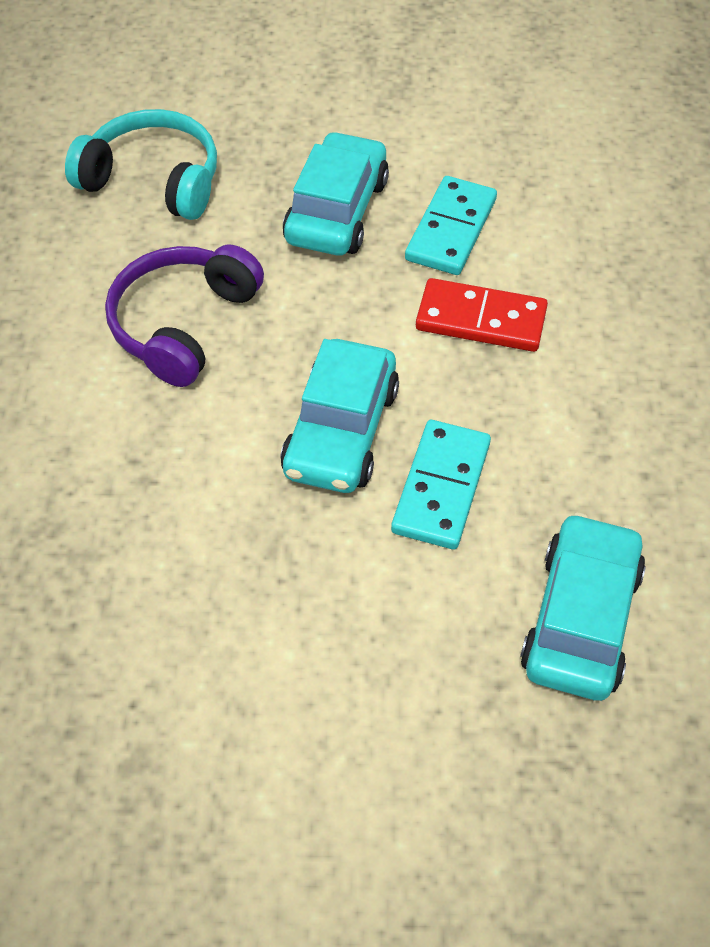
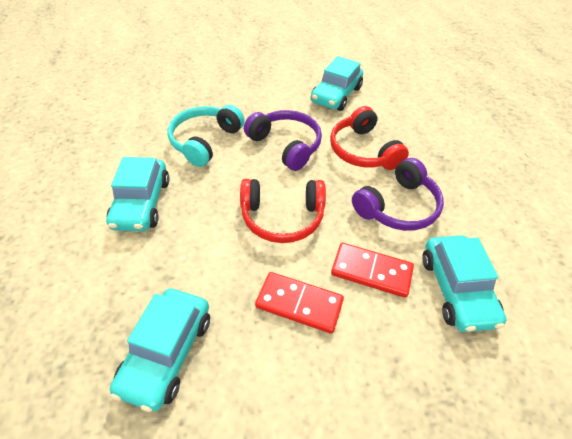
purple headphones: [105,245,264,387] = 1 -> [244,110,322,171] [352,158,444,231] = 2
red domino: [416,278,548,352] = 1 -> [255,272,344,334] [331,243,414,298] = 2
red headphones: none = 0 -> [240,179,326,243] [330,106,409,170] = 2
turquoise car: [281,339,399,493] [283,131,389,256] [520,513,646,701] = 3 -> [106,157,170,231] [110,289,210,412] [311,56,363,111] [422,235,506,332] = 4
turquoise domino: [391,420,491,550] [405,176,497,275] = 2 -> none = 0

